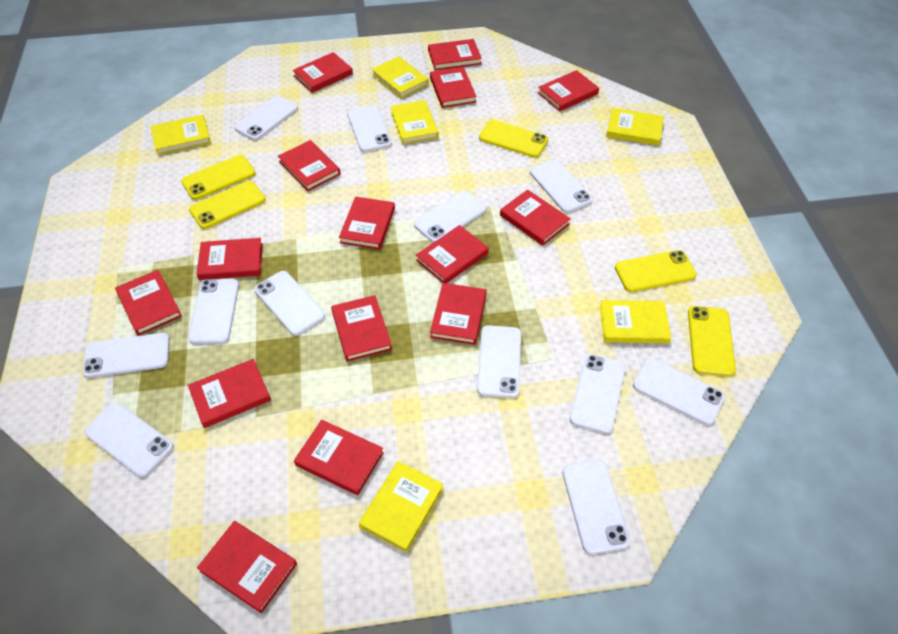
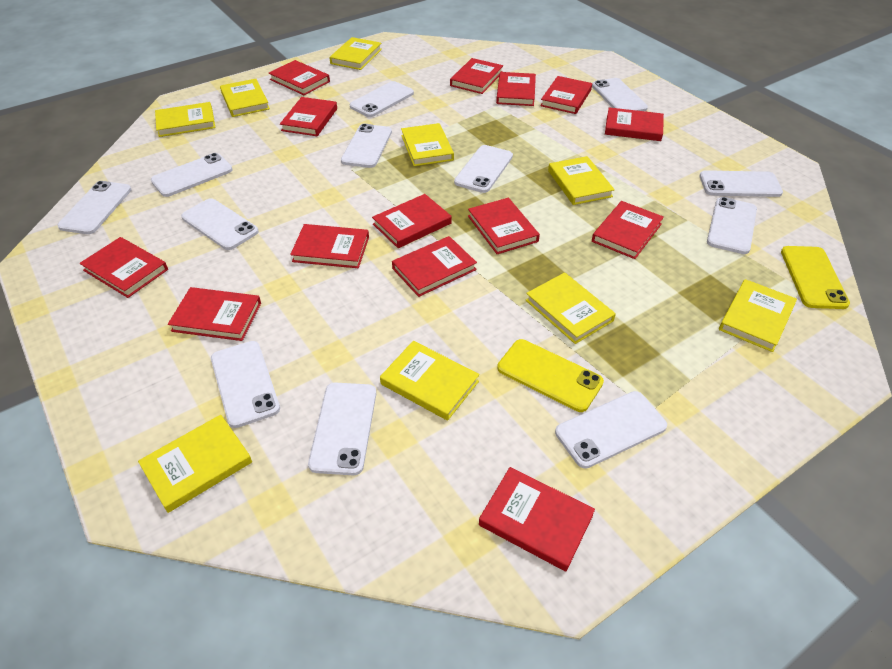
red book: [115,270,182,336] [188,359,271,428] [197,238,263,280] [197,521,297,613] [278,140,341,191] [293,52,353,93] [294,420,384,495] [331,295,392,362] [339,196,395,250] [416,225,489,283] [428,39,482,70] [430,67,477,108] [430,283,486,345] [500,190,571,246] [538,70,599,112] = 15 -> [79,237,168,298] [168,287,261,341] [269,60,330,95] [280,97,337,136] [290,224,369,268] [372,194,452,248] [392,236,477,297] [450,58,503,94] [468,198,540,254] [479,467,595,571] [496,72,536,106] [540,76,592,114] [592,201,664,259] [605,107,664,141] = 14
yellow book: [151,115,211,155] [359,461,444,553] [371,56,429,99] [390,100,439,145] [600,300,671,344] [606,108,664,146] = 6 -> [138,415,252,513] [155,102,216,137] [220,79,270,117] [329,37,382,70] [380,341,480,421] [401,123,454,166] [526,272,616,344] [548,156,615,205] [719,279,797,352] = 9
yellow phone: [181,155,255,200] [189,181,265,229] [479,120,548,158] [615,250,697,292] [688,306,736,376] = 5 -> [497,339,604,412] [781,246,850,309] = 2

